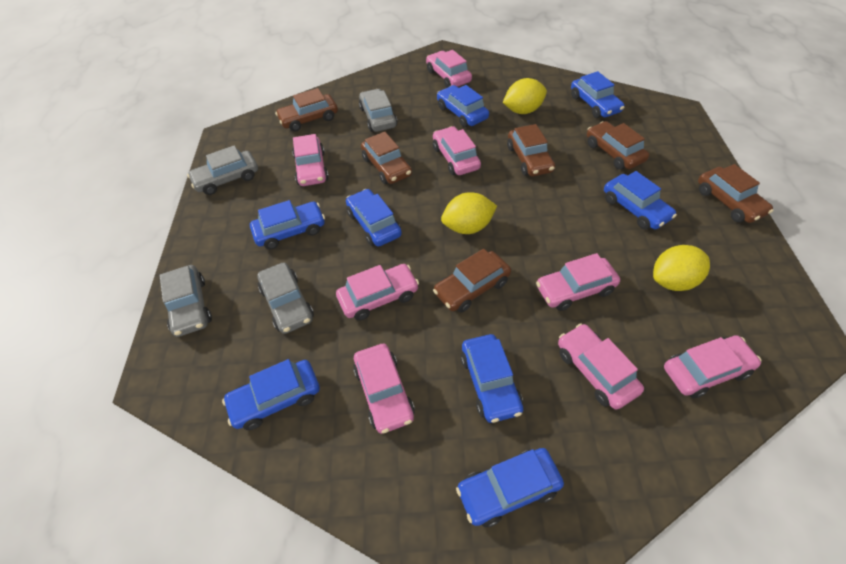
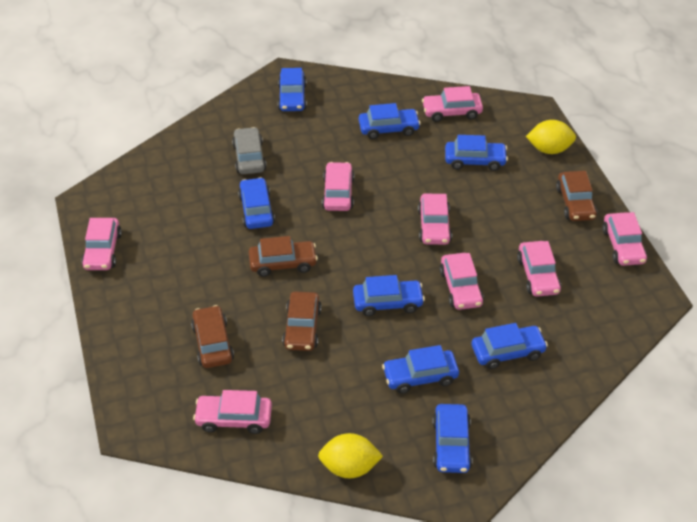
brown car: [275,88,338,132] [361,132,412,184] [433,249,511,313] [507,124,555,176] [587,121,649,170] [698,164,773,223] = 6 -> [191,305,234,368] [249,236,318,277] [282,292,322,351] [556,171,597,221] = 4
grey car: [159,265,212,337] [187,145,258,195] [257,262,314,334] [359,89,398,132] = 4 -> [232,127,267,174] = 1
yellow lemon: [441,192,497,234] [503,78,547,114] [653,245,710,291] = 3 -> [318,433,383,478] [526,120,576,154] = 2

